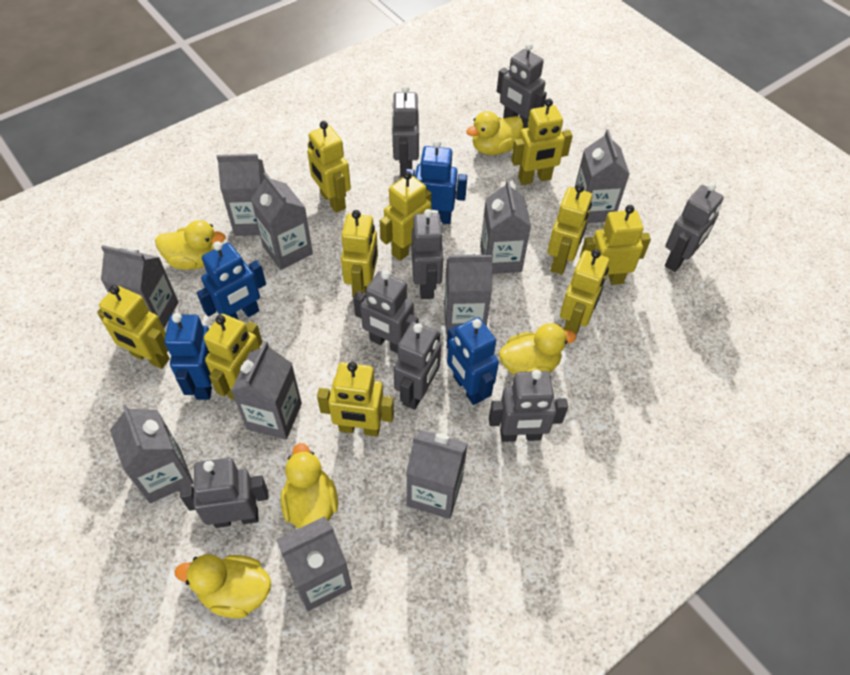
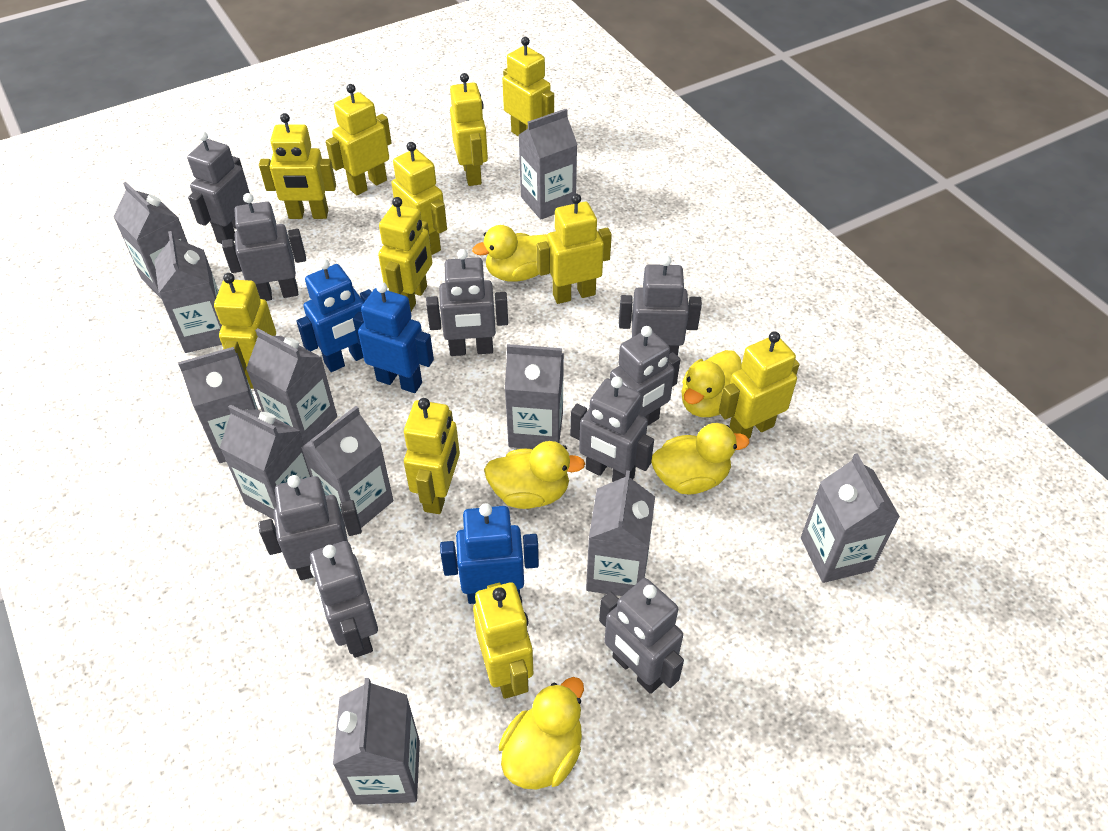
blue robot: [164,313,212,400] [197,241,266,319] [405,139,467,224] [447,317,499,405] = 4 -> [297,259,372,372] [353,282,434,393] [440,503,539,604] = 3
grey carton: [101,245,178,328] [110,404,193,503] [217,154,265,236] [231,341,302,440] [251,172,313,270] [276,516,352,611] [406,430,468,519] [444,253,493,334] [480,179,531,274] [575,130,630,223] = 10 -> [113,182,188,298] [154,231,222,353] [178,347,258,463] [220,404,311,520] [246,328,337,445] [301,406,393,528] [333,678,420,805] [505,344,564,449] [519,109,578,220] [586,470,655,596] [801,453,900,583] = 11
grey robot: [180,458,269,528] [353,270,419,353] [392,85,419,177] [393,322,441,410] [412,209,444,299] [489,370,568,442] [497,43,547,128] [665,183,724,272] = 8 -> [187,131,250,244] [222,193,306,301] [258,475,362,580] [310,541,378,658] [426,249,508,356] [570,376,654,482] [599,578,684,694] [610,326,680,426] [619,255,702,356] = 9
yellow robot: [97,285,170,369] [204,314,263,400] [307,121,351,213] [317,362,394,437] [341,210,378,297] [380,171,432,261] [511,99,573,185] [548,184,592,275] [560,249,609,335] [580,205,651,285] = 10 -> [214,273,276,389] [259,113,336,219] [326,84,391,195] [378,197,432,311] [391,142,447,255] [404,398,460,514] [450,73,488,186] [473,582,533,699] [502,37,554,137] [537,194,612,304] [719,331,800,439] = 11

